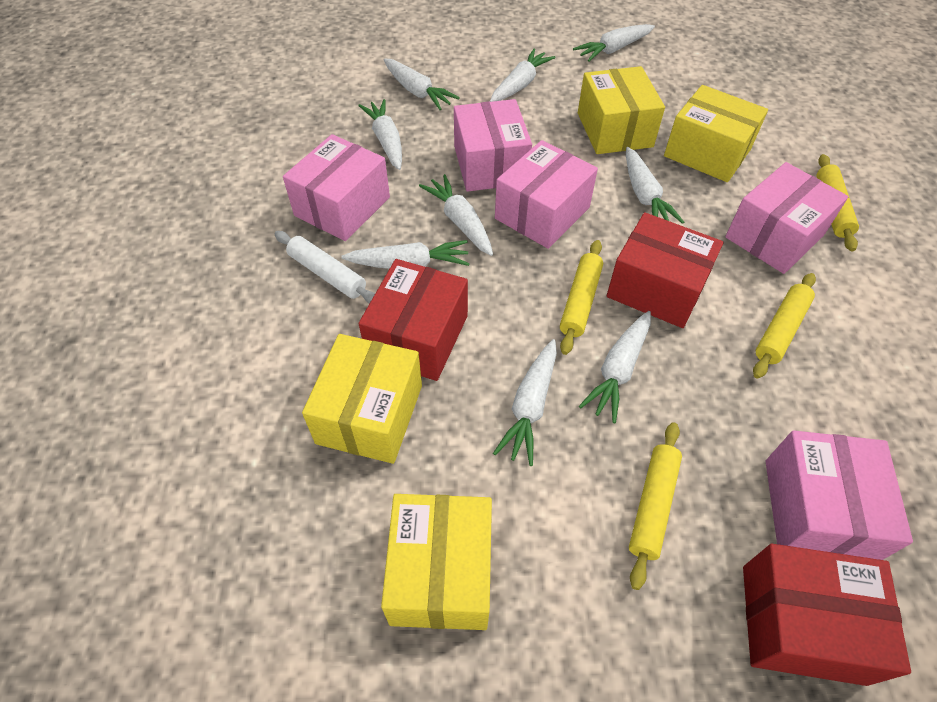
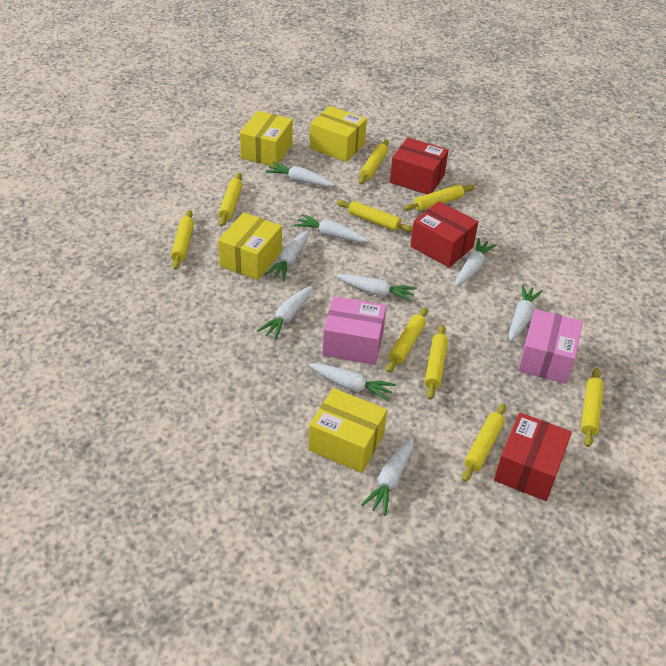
pink box: [283,134,390,241] [454,99,532,192] [495,140,598,249] [725,162,848,274] [766,430,913,560] = 5 -> [322,296,386,365] [518,309,583,384] = 2
white rolling pin: [274,231,375,304] = 1 -> none = 0
yellow rolling pin: [560,240,603,355] [629,422,682,590] [753,273,816,378] [817,154,859,251] = 4 -> [171,210,194,270] [219,173,243,227] [337,200,413,232] [359,140,389,185] [386,307,428,373] [404,185,474,211] [425,325,448,400] [462,403,506,482] [581,368,604,447] = 9

